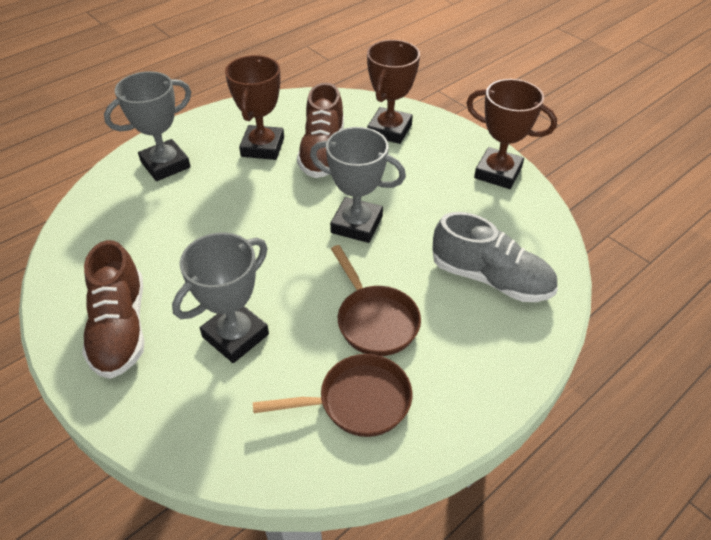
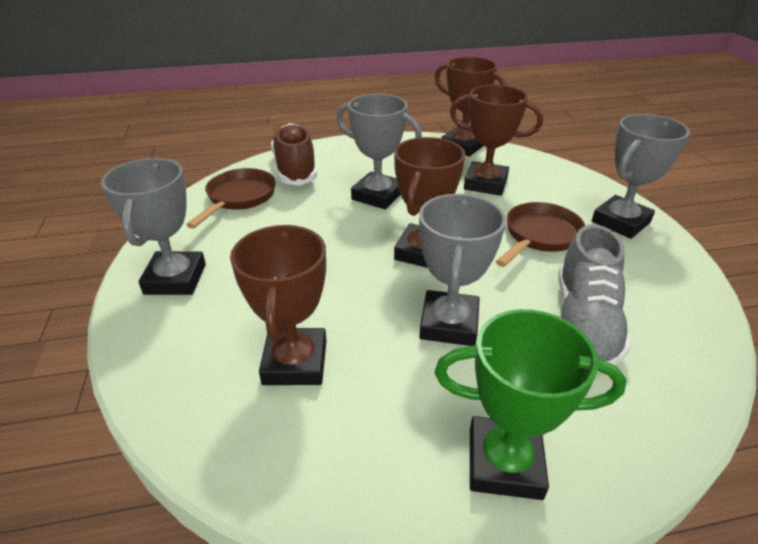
brown shoe: [82,240,145,379] [297,83,344,178] = 2 -> [271,123,317,186] = 1
brown trophy: [225,55,284,160] [367,40,420,144] [467,79,557,189] = 3 -> [230,225,326,385] [394,137,465,268] [435,57,508,156] [450,85,543,196] = 4
green trophy: none = 0 -> [435,309,627,500] = 1
grey trophy: [104,71,191,181] [172,232,269,363] [310,127,406,243] = 3 -> [101,158,206,295] [337,94,422,209] [419,194,506,346] [592,114,690,239] = 4

